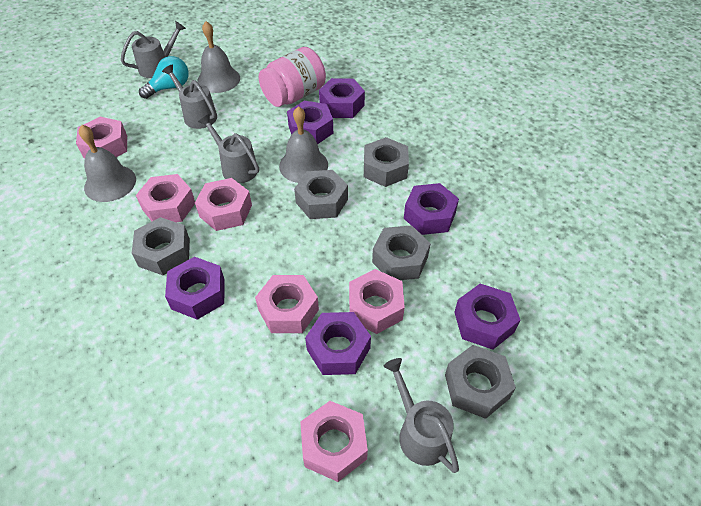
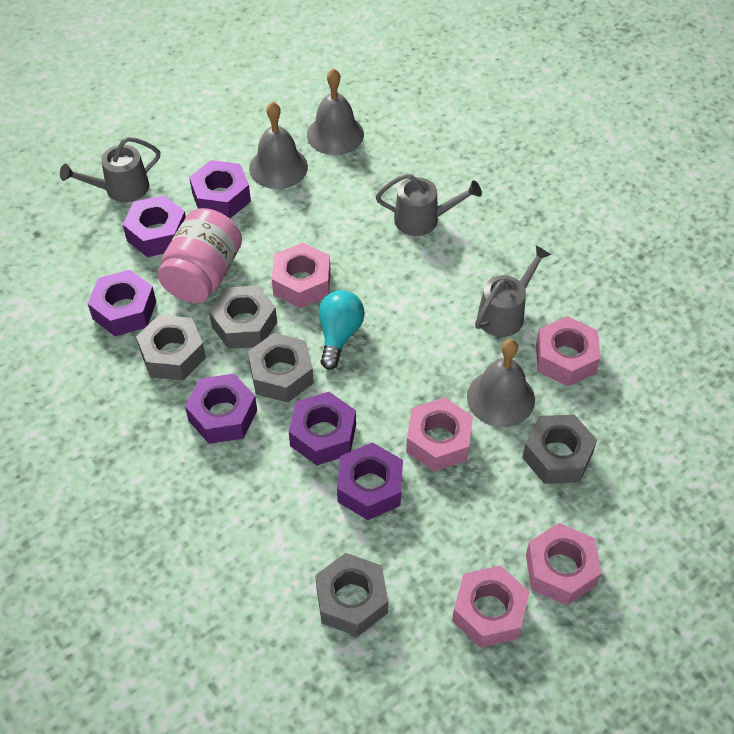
grey watering can: [121,21,186,78] [162,65,217,129] [198,114,259,183] [384,358,459,473] = 4 -> [60,137,160,202] [376,173,482,236] [475,245,551,337] = 3
pink nut: [76,117,127,158] [136,174,195,222] [195,178,252,231] [255,275,319,333] [300,401,368,482] [349,269,405,334] = 6 -> [272,243,331,308] [406,397,473,472] [452,565,529,648] [526,523,602,606] [536,316,601,386] = 5

